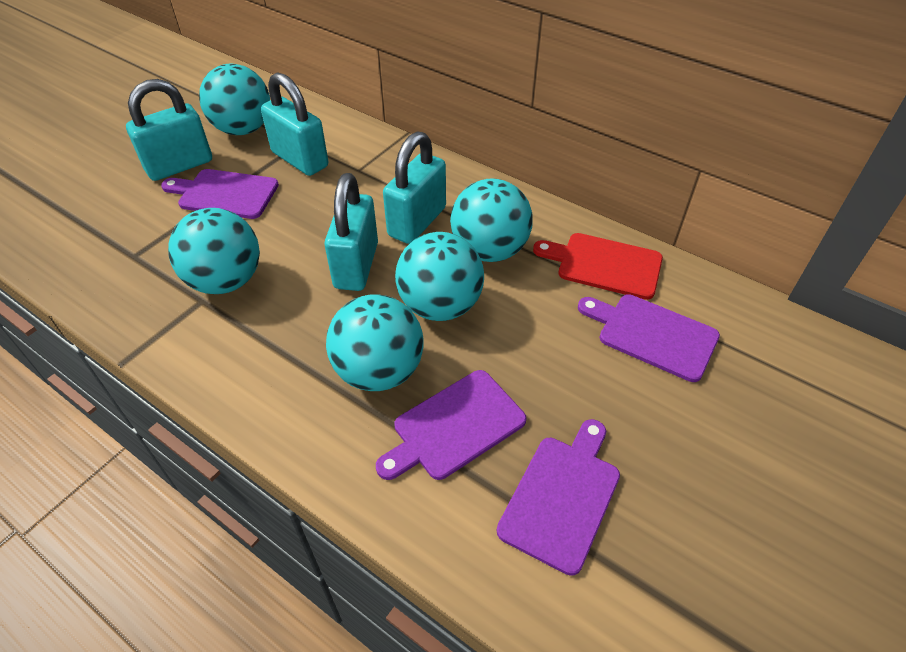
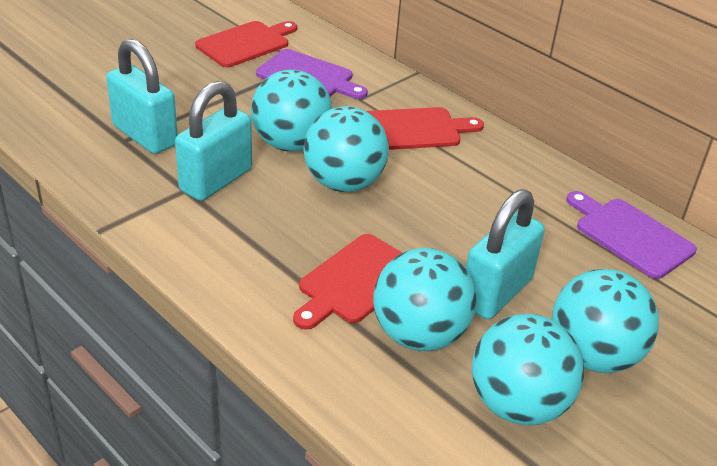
purple cutting board: [161,169,279,219] [376,370,526,480] [496,419,620,576] [578,294,720,382] = 4 -> [256,49,368,99] [566,191,697,279] = 2
red cutting board: [533,233,663,300] = 1 -> [195,21,297,67] [293,234,402,330] [367,107,484,150] = 3
turquoise padlock: [126,79,212,181] [261,72,328,176] [325,173,378,291] [383,131,446,244] = 4 -> [106,38,178,154] [175,81,252,201] [466,189,545,319] = 3

